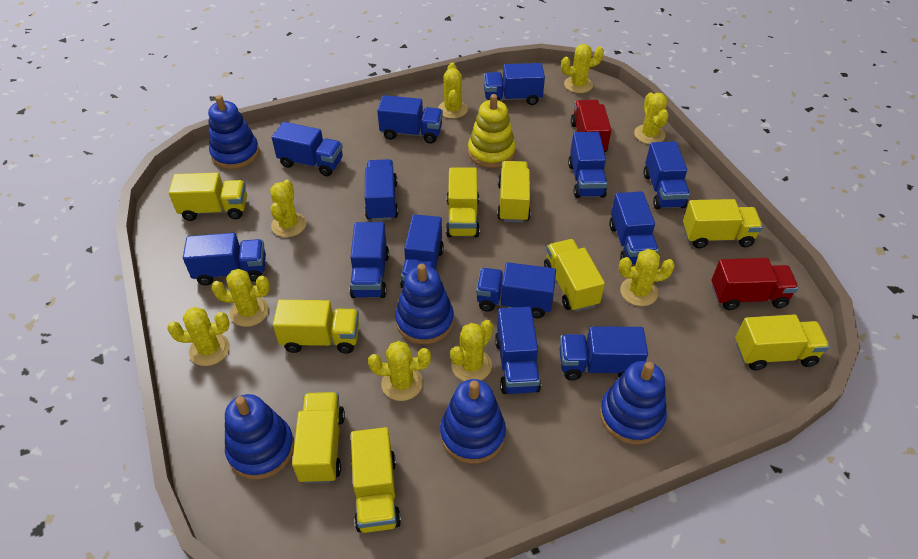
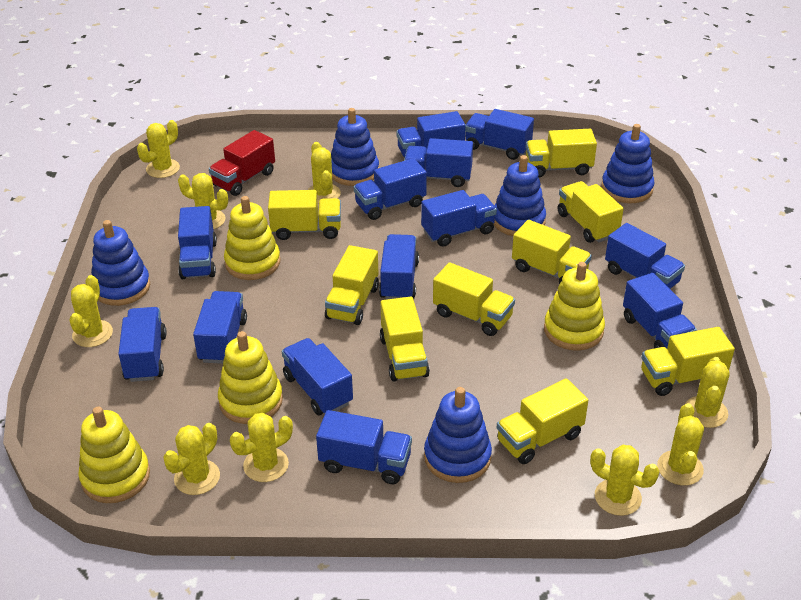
red truck: [571,100,611,152] [711,258,799,310] = 2 -> [209,130,275,196] = 1
yellow stacking toy: [468,94,516,168] = 1 -> [78,407,150,503] [218,331,283,424] [224,196,280,280] [544,262,605,351] = 4

